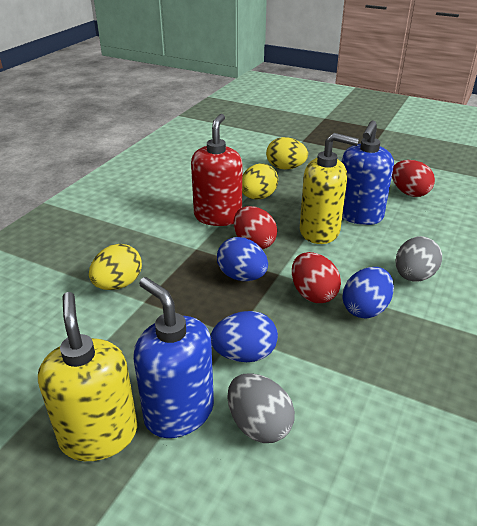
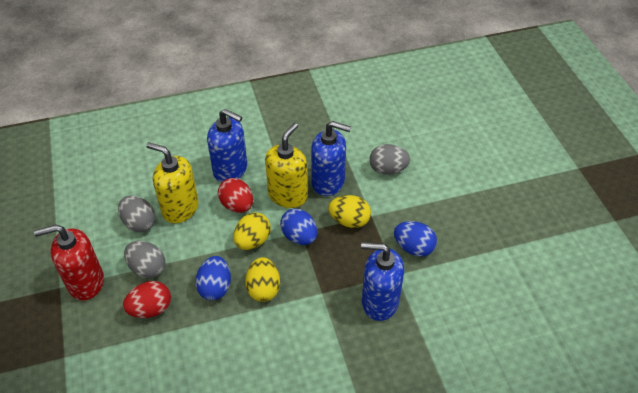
blue soap dispenser: [133,277,214,438] [342,120,394,225] = 2 -> [207,109,247,182] [311,121,351,196] [361,242,404,321] = 3
grey egg: [227,373,295,443] [396,236,442,282] = 2 -> [118,196,156,232] [124,241,165,279] [369,144,410,175] = 3
red egg: [234,206,277,249] [292,252,341,303] [392,160,435,197] = 3 -> [123,281,171,318] [218,178,253,213] = 2

